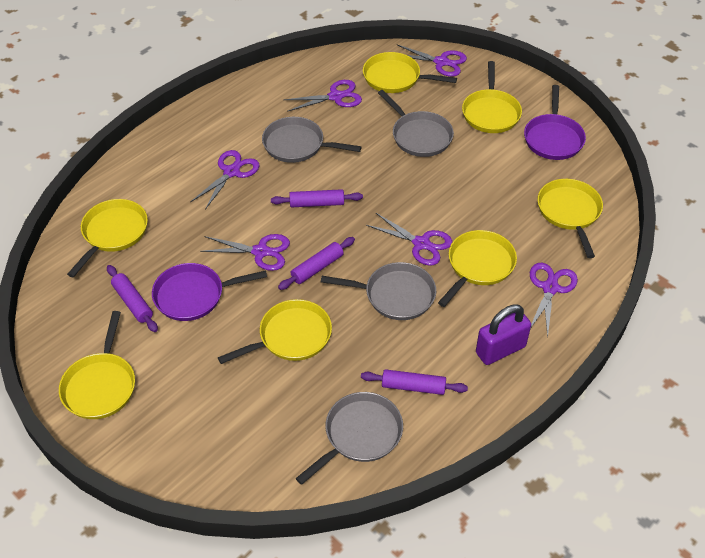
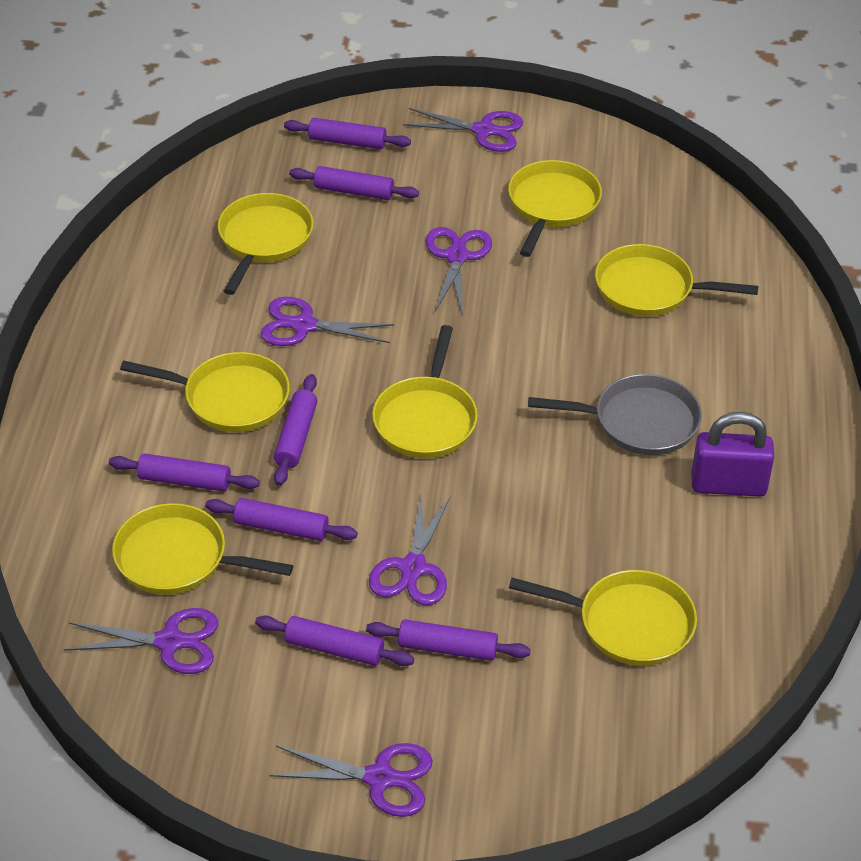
grey pan: [262,117,362,163] [296,392,403,485] [321,262,436,320] [378,90,454,157] = 4 -> [528,374,702,455] = 1
purple pan: [152,263,267,321] [524,85,586,160] = 2 -> none = 0
purple rolling pin: [107,265,158,332] [271,189,363,207] [278,237,355,290] [361,369,468,395] = 4 -> [109,453,260,492] [205,498,358,541] [255,615,414,666] [274,374,317,486] [284,118,411,149] [289,166,419,200] [366,619,531,661] = 7

